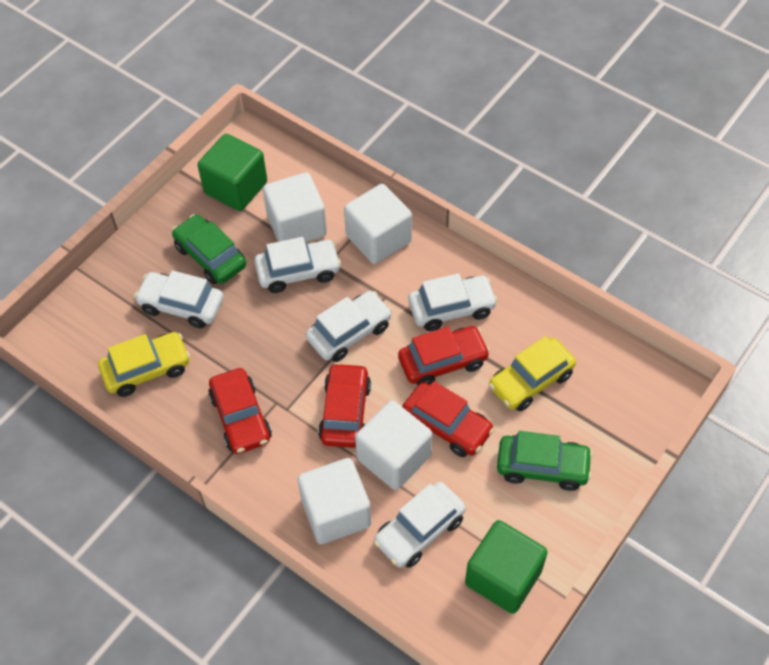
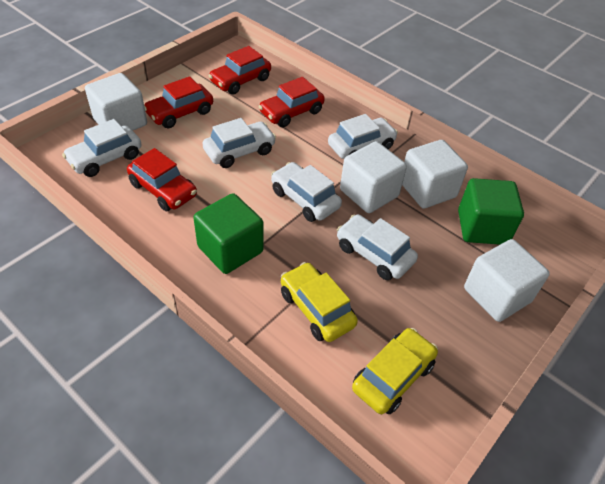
green car: [172,214,246,285] [497,431,593,491] = 2 -> none = 0

